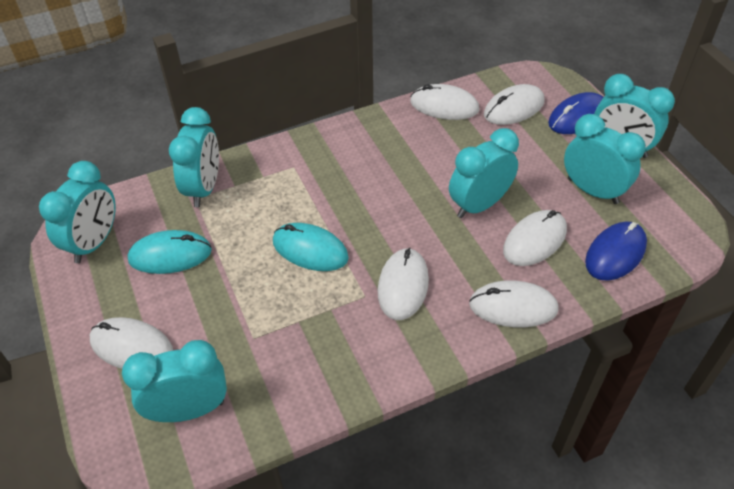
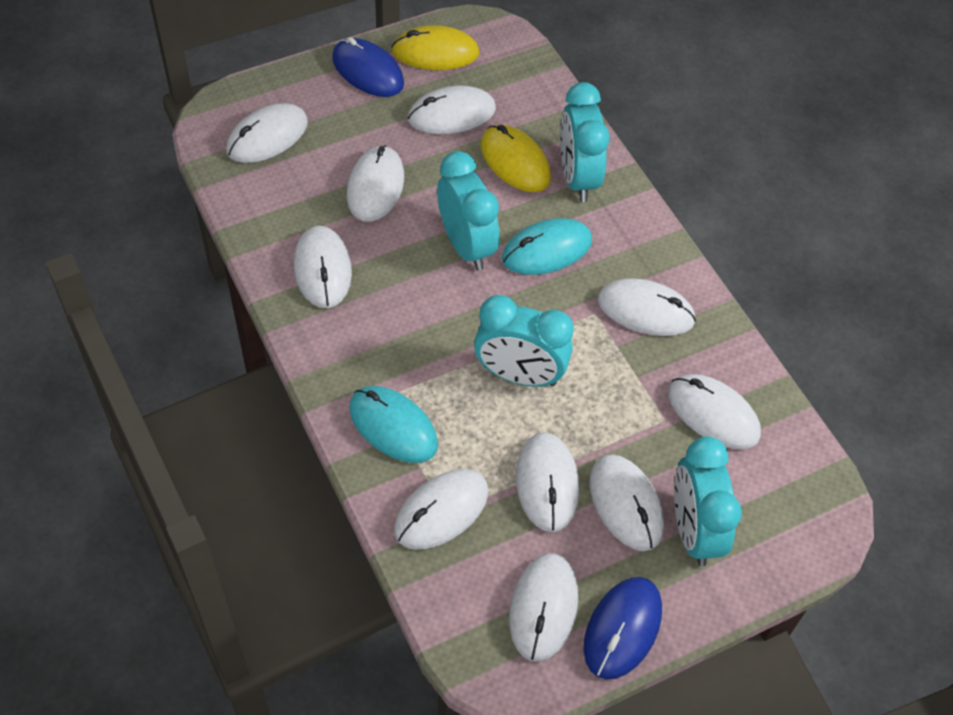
turquoise clock: [39,161,116,263] [122,340,227,422] [169,107,219,207] [449,128,519,218] [564,114,646,204] [594,74,675,158] = 6 -> [437,151,500,271] [474,295,574,386] [560,82,610,202] [674,436,742,566] = 4
white mouse: [90,317,173,369] [378,248,429,320] [410,84,479,120] [469,280,559,327] [484,84,545,125] [503,210,567,266] = 6 -> [227,103,308,163] [294,226,352,308] [347,145,404,222] [394,469,488,550] [408,86,496,134] [509,553,578,662] [516,432,579,532] [590,454,664,551] [598,278,696,336] [668,374,761,449] = 10
yellow mouse: none = 0 -> [391,25,480,70] [481,125,551,192] = 2

